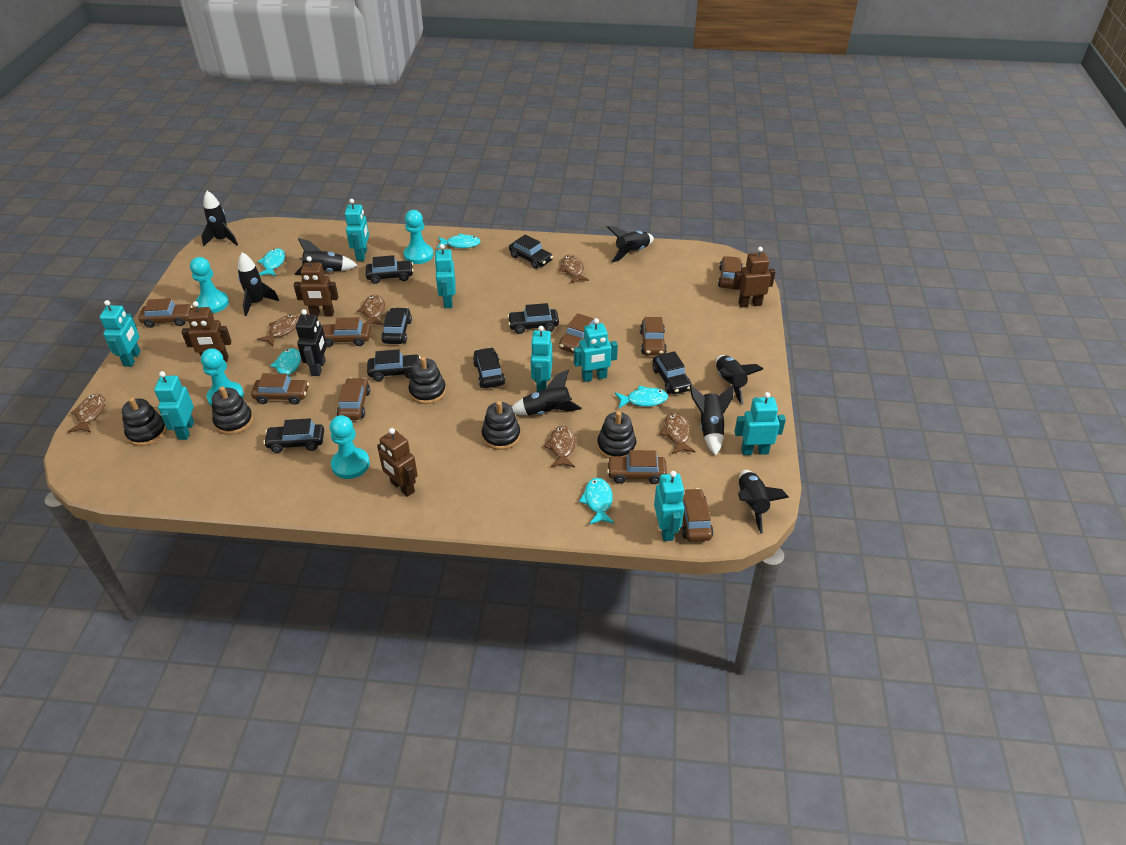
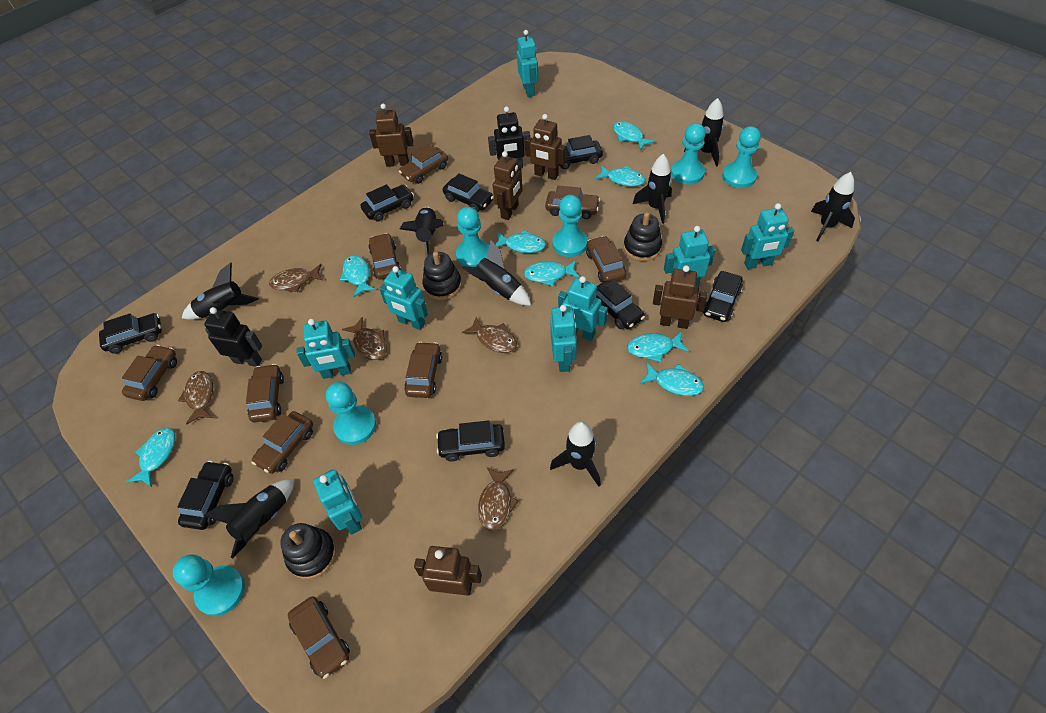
black robot: [296,309,327,376] = 1 -> [204,307,262,367] [488,107,530,168] = 2
black stacking toy: [122,398,167,446] [212,386,253,435] [408,357,446,404] [482,401,520,450] [597,411,636,458] = 5 -> [280,523,336,579] [422,252,462,300] [624,212,662,261] = 3
brown fish: [68,394,105,433] [257,314,299,347] [357,295,385,325] [544,426,576,468] [559,255,589,284] [660,413,696,454] = 6 -> [178,371,213,425] [269,264,324,292] [342,317,387,360] [462,317,517,353] [478,467,519,531] = 5
brown robot: [181,301,231,362] [294,256,338,317] [377,428,418,497] [733,247,776,308] = 4 -> [369,104,414,167] [414,546,482,596] [493,151,522,220] [525,114,566,180] [653,265,707,329] = 5
turquoise fish: [258,248,285,276] [270,348,301,379] [437,233,481,248] [579,478,615,525] [615,386,668,409] = 5 -> [127,428,175,487] [340,255,376,297] [495,230,546,253] [524,260,579,286] [595,165,645,187] [613,121,655,151] [627,331,689,362] [640,362,704,396] = 8
turquoise pawn: [190,257,229,313] [201,348,244,407] [329,415,370,479] [404,210,433,264] = 4 -> [173,554,245,616] [326,382,376,445] [456,207,489,267] [552,195,588,257] [671,123,706,185] [722,126,761,188] = 6

